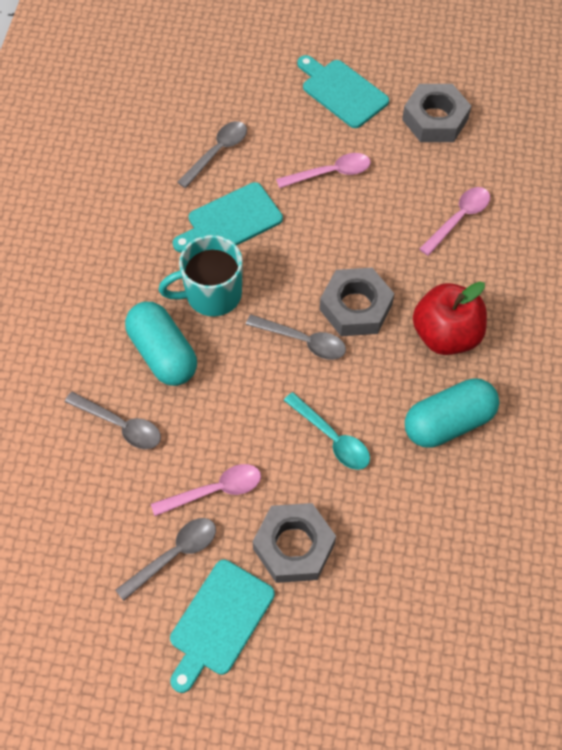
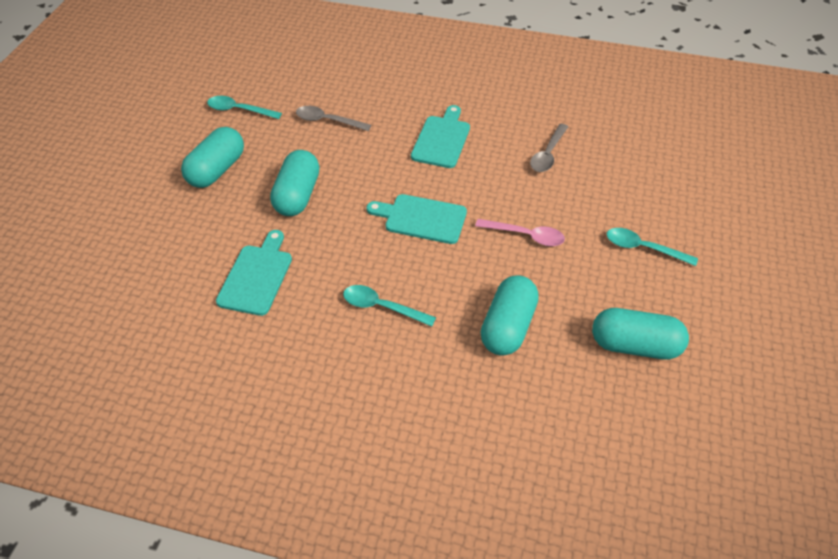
grey nut: [253,503,336,583] [320,268,394,336] [402,84,471,142] = 3 -> none = 0
grey spoon: [65,392,161,449] [116,518,216,601] [177,121,247,188] [246,314,346,360] = 4 -> [296,106,371,131] [530,124,568,172] = 2
pink spoon: [151,464,261,516] [276,153,371,188] [419,187,490,256] = 3 -> [475,219,565,246] = 1
red apple: [413,281,487,355] = 1 -> none = 0
turquoise capsule: [125,302,197,386] [405,378,499,448] = 2 -> [181,127,244,188] [270,150,320,216] [480,275,539,356] [592,308,689,360] = 4
turquoise mug: [158,235,243,316] = 1 -> none = 0
turquoise spoon: [284,392,370,470] = 1 -> [207,96,282,119] [343,285,436,327] [607,228,698,266] = 3

